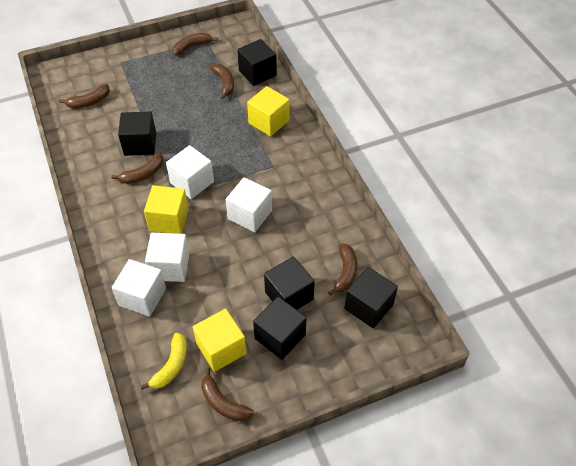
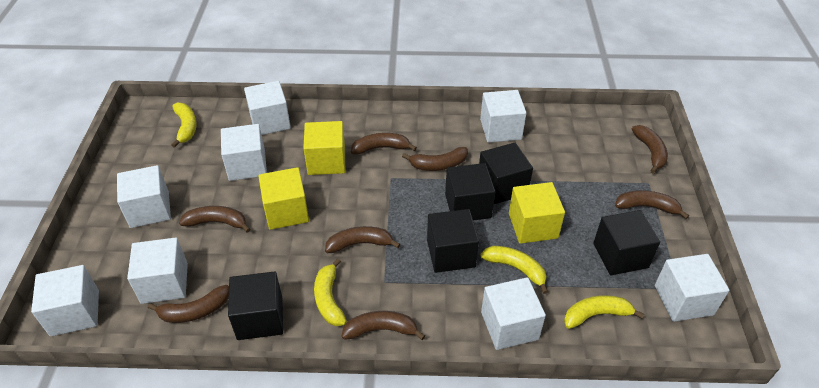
brown banana: [59,84,110,109] [111,153,164,184] [173,33,218,56] [201,367,254,421] [210,63,234,100] [328,243,357,296] = 6 -> [148,285,229,323] [179,206,250,233] [325,226,400,253] [342,311,425,340] [351,133,417,155] [402,147,468,171] [615,190,689,219] [632,125,668,173] = 8
white cube: [112,259,166,317] [145,233,189,282] [166,145,214,199] [226,177,272,232] = 4 -> [31,265,99,336] [117,165,171,228] [127,237,188,304] [221,124,267,181] [244,81,291,135] [480,90,526,143] [481,277,546,350] [655,254,729,322] = 8
yellow banana: [140,333,187,390] = 1 -> [171,103,197,148] [314,258,347,326] [480,246,548,294] [564,295,644,329] = 4

